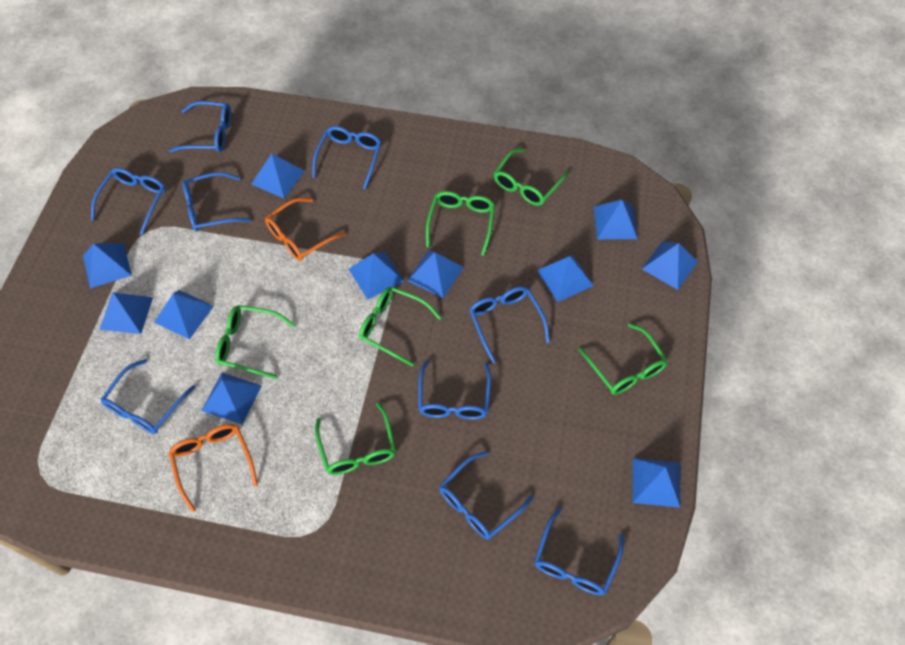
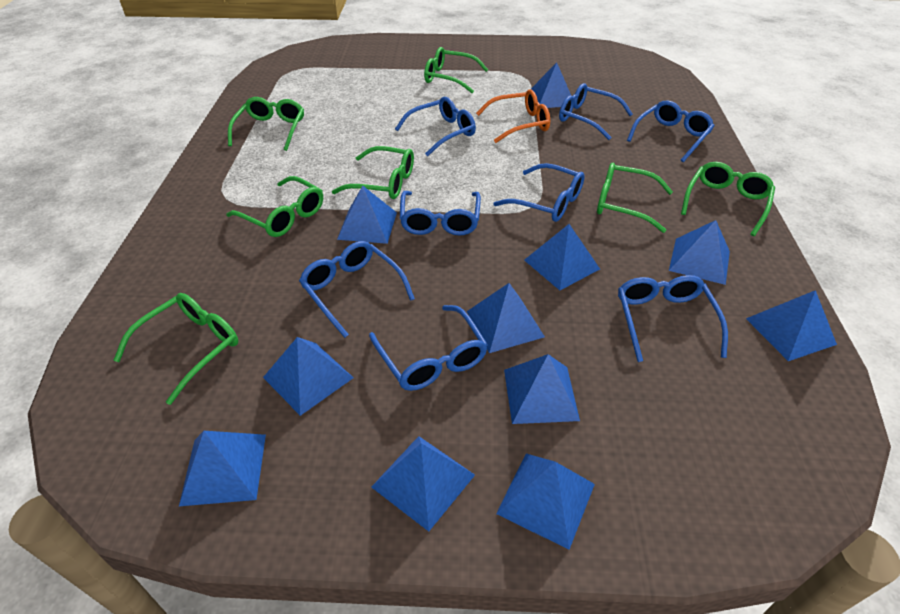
blue glasses: [91,168,166,235] [100,359,195,434] [169,101,231,152] [182,172,251,231] [312,126,382,190] [418,360,491,420] [439,451,533,540] [469,286,550,363] [534,507,624,596] = 9 -> [299,241,415,338] [369,305,488,391] [395,97,476,156] [400,191,481,236] [493,163,585,222] [559,83,633,140] [618,275,728,362] [627,100,714,162] = 8
green glasses: [215,305,295,379] [315,402,396,475] [359,287,441,366] [426,191,495,256] [494,148,569,206] [579,323,668,395] = 6 -> [113,293,238,405] [226,176,323,237] [228,97,304,151] [332,146,414,199] [424,47,488,93] [597,163,673,233] [681,162,775,236] = 7
orange glasses: [169,424,258,512] [265,198,346,261] = 2 -> [476,90,550,143] = 1

